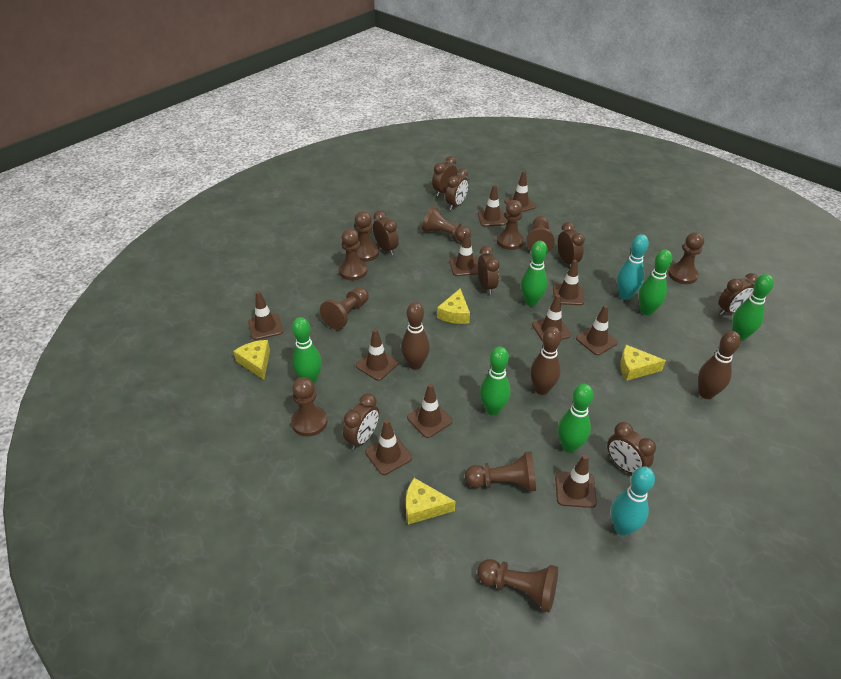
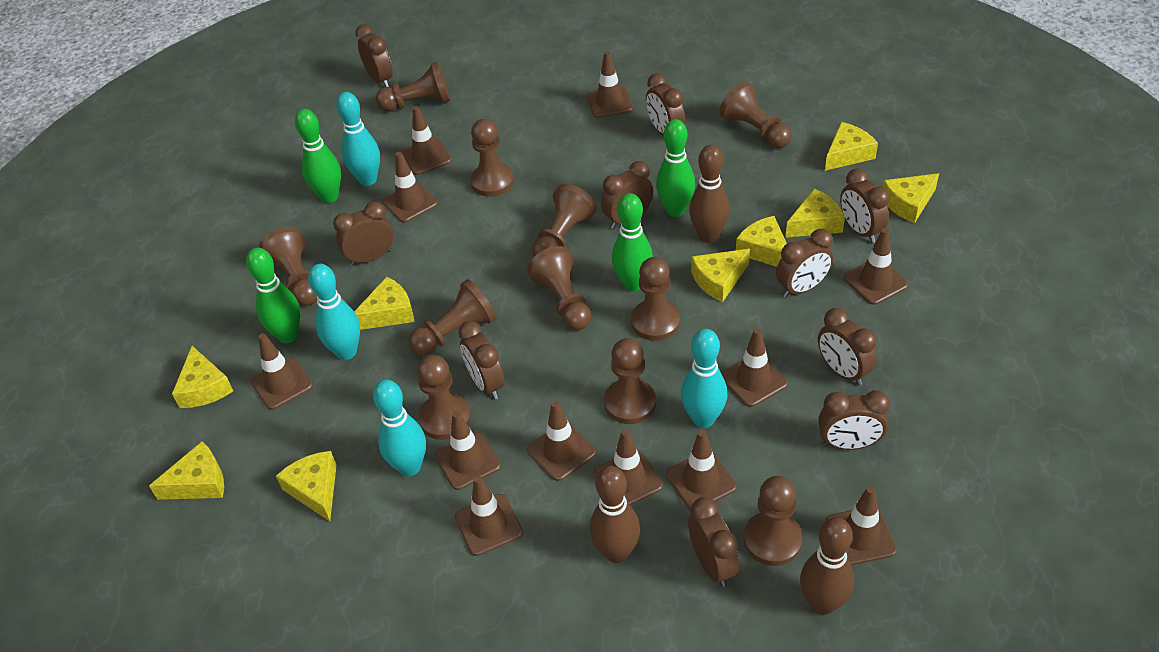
brown clock: [343,393,379,450] [373,210,399,255] [432,156,457,196] [445,168,468,210] [478,246,499,295] [558,222,585,264] [607,422,656,474] [719,273,758,315] = 8 -> [333,201,394,266] [355,24,393,87] [458,321,505,399] [601,161,653,229] [646,73,685,135] [688,497,739,587] [776,229,833,298] [818,308,877,385] [819,390,890,450] [840,168,889,243] = 10
brown pawn: [291,377,327,437] [320,287,369,330] [339,229,367,280] [355,211,379,262] [422,206,471,242] [465,451,536,491] [477,559,558,613] [497,200,524,250] [526,216,555,252] [668,232,704,284] = 10 -> [259,227,317,306] [376,62,451,111] [408,279,496,356] [417,355,471,440] [470,119,514,197] [527,246,591,330] [532,184,597,256] [604,338,656,424] [631,257,680,341] [720,82,792,148] [744,476,802,566] = 11
brown traffic cone: [248,291,283,340] [356,329,398,381] [365,419,412,475] [407,383,453,438] [449,231,478,276] [478,185,506,227] [504,171,536,212] [532,294,571,342] [553,260,584,305] [555,454,597,508] [576,305,618,355] = 11 -> [251,334,313,410] [383,152,438,223] [401,106,452,175] [434,411,501,490] [455,476,523,556] [527,401,596,481] [587,51,633,118] [594,429,663,505] [666,430,736,510] [721,328,788,407] [825,486,897,566] [844,228,908,305] = 12
green bowling pin: [292,317,322,384] [480,347,511,415] [521,241,548,306] [558,384,594,453] [639,250,672,316] [732,274,774,341] = 6 -> [246,248,301,343] [295,109,341,203] [612,193,653,292] [656,119,695,217] = 4
turquoise bowling pin: [611,466,655,536] [617,234,649,300] = 2 -> [308,264,360,360] [336,92,380,186] [373,379,426,476] [681,329,728,428] = 4
yellow cheese: [233,340,270,380] [406,478,456,524] [437,288,470,324] [620,345,666,381] = 4 -> [149,441,224,500] [172,346,233,408] [276,451,337,521] [354,277,414,330] [691,249,750,302] [736,216,787,267] [785,189,845,238] [825,122,878,171] [882,173,939,223] = 9

